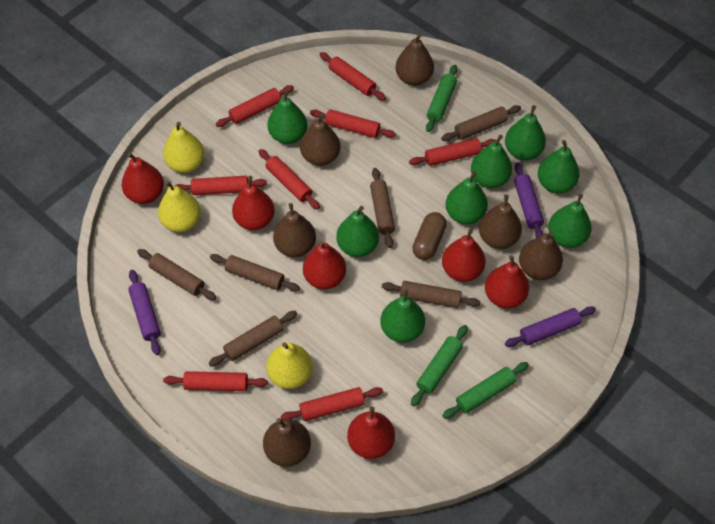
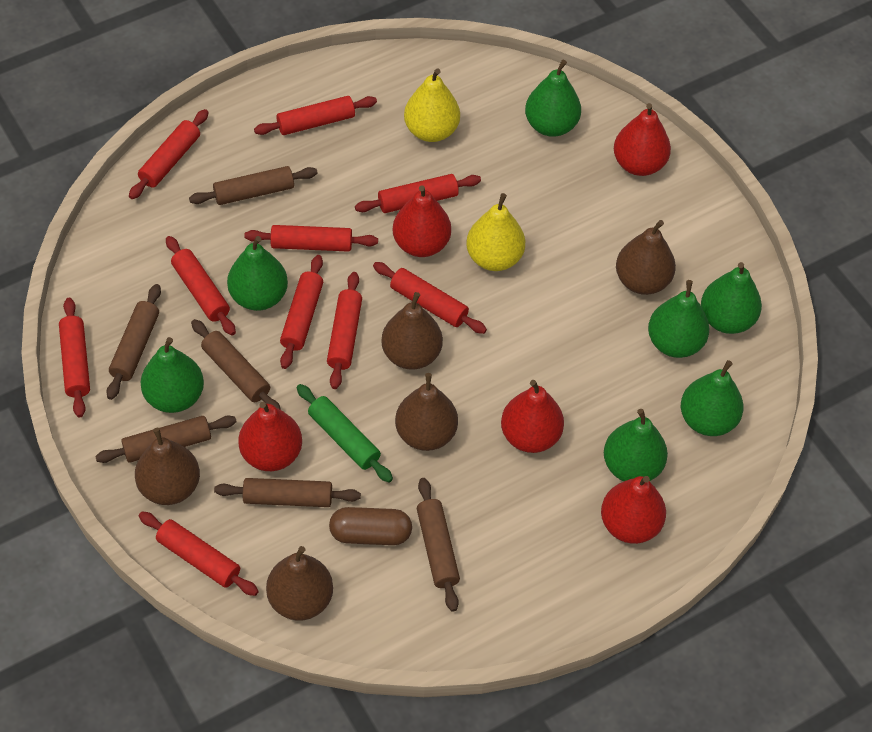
brown pear: [263,418,311,467] [273,203,316,257] [300,113,341,166] [395,34,434,86] [479,194,522,249] [519,232,563,280] = 6 -> [135,428,200,505] [266,546,333,621] [381,292,443,370] [395,373,458,451] [616,220,676,295] = 5
green pear: [267,89,308,144] [336,206,379,257] [380,289,425,343] [446,171,488,224] [471,135,512,188] [505,105,546,160] [538,140,580,193] [548,194,592,248] = 8 -> [140,337,204,413] [227,236,288,311] [525,60,581,137] [604,409,668,481] [648,280,709,358] [681,360,744,436] [701,262,762,334] = 7
green rolling pin: [411,325,468,406] [426,65,457,132] [442,362,529,419] = 3 -> [297,384,393,483] = 1
purple rolling pin: [128,270,161,355] [505,306,596,347] [514,162,544,238] = 3 -> none = 0
red pear: [122,153,164,204] [232,176,275,230] [303,241,346,289] [347,407,395,459] [442,228,486,282] [485,255,529,309] = 6 -> [238,402,302,471] [393,185,451,257] [501,380,564,453] [601,476,666,544] [614,103,671,176] = 5
red rolling pin: [163,371,268,391] [176,176,267,195] [216,85,294,127] [258,149,320,210] [280,387,383,421] [310,109,396,138] [319,52,386,101] [409,138,496,166] = 8 -> [59,298,90,417] [129,109,209,199] [139,512,259,596] [166,236,236,336] [245,225,378,252] [254,96,377,135] [280,255,323,369] [327,272,362,389] [355,174,481,213] [373,262,487,334] = 10
yellow pear: [158,181,201,232] [163,122,204,173] [266,342,312,389] = 3 -> [404,68,460,142] [466,193,525,271] = 2

